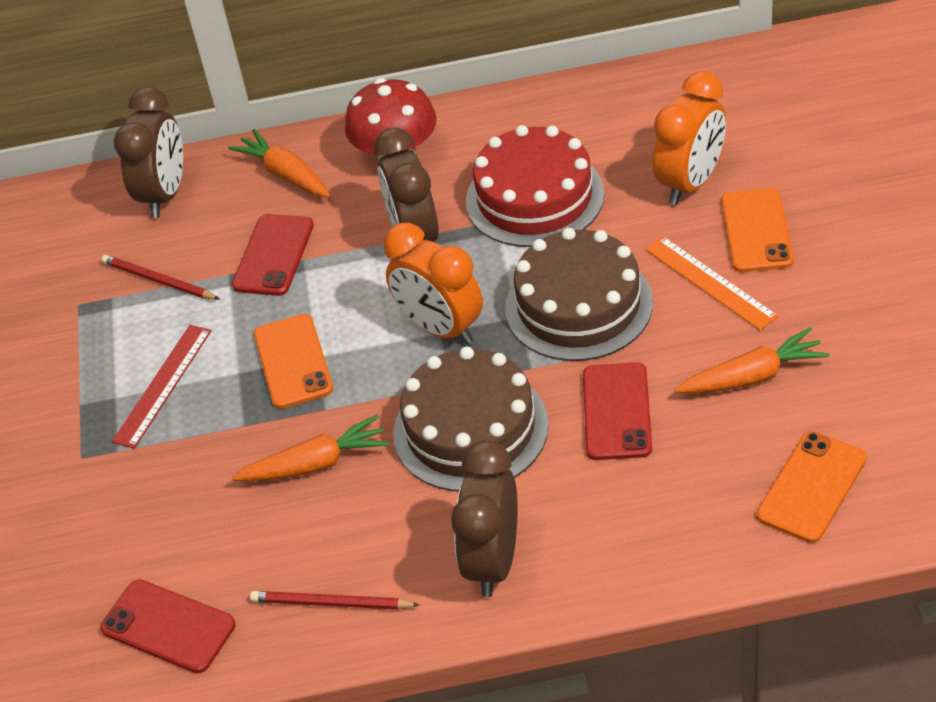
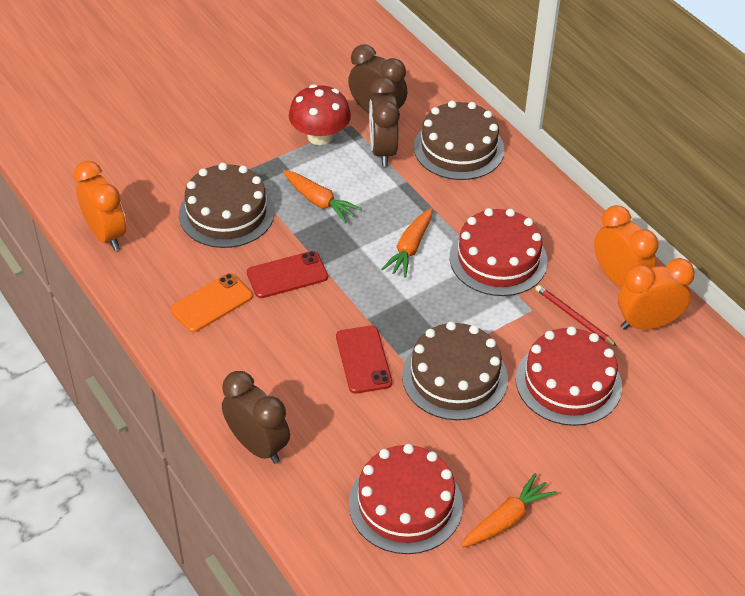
brown cake: [393,347,549,491] [505,228,653,361] = 2 -> [179,163,275,248] [402,321,508,420] [414,101,505,180] = 3
orange clock: [384,223,483,345] [653,71,726,205] = 2 -> [74,161,126,250] [594,205,658,287] [618,258,695,330] = 3
orange phone: [254,314,333,409] [721,188,794,272] [757,431,866,543] = 3 -> [170,273,253,333] = 1
orange ruler: [645,236,779,330] = 1 -> none = 0
red cake: [466,125,604,247] = 1 -> [349,444,463,554] [450,208,548,296] [516,326,622,426] = 3
red pencil: [101,255,219,300] [250,591,419,610] = 2 -> [536,285,616,346] = 1
red phone: [100,579,236,673] [232,214,314,296] [583,362,652,460] = 3 -> [247,251,328,298] [336,326,392,393] = 2
red ruler: [112,325,211,449] = 1 -> none = 0

